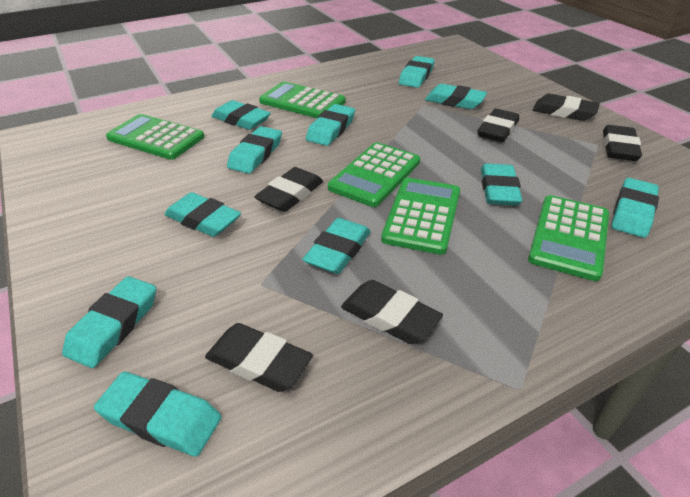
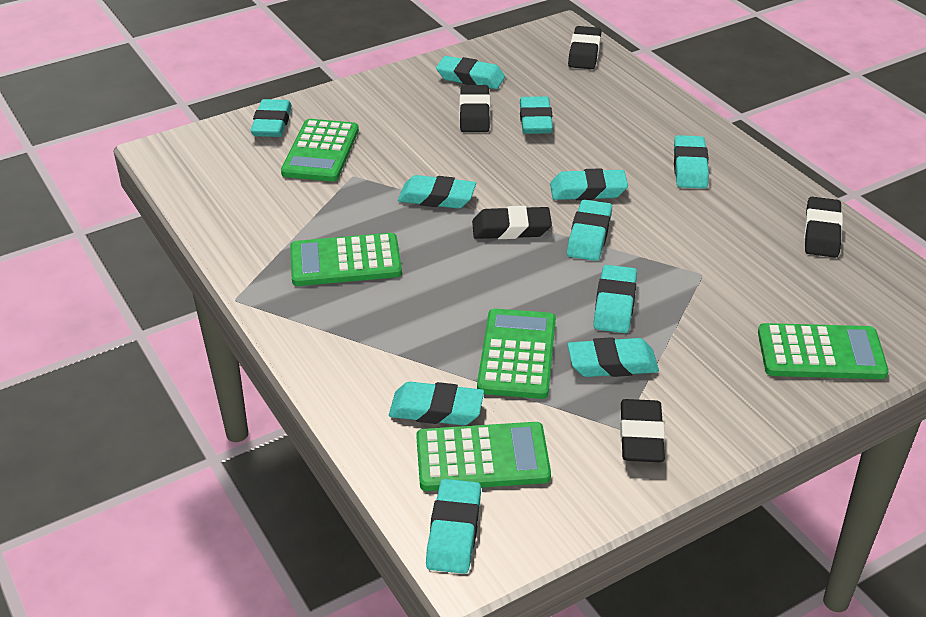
black eraser: [205,323,313,392] [254,167,323,212] [341,280,443,344] [477,108,519,142] [533,94,600,121] [603,125,642,161] = 6 -> [459,85,490,132] [472,206,552,239] [568,26,601,69] [620,399,665,462] [804,197,843,258] = 5

